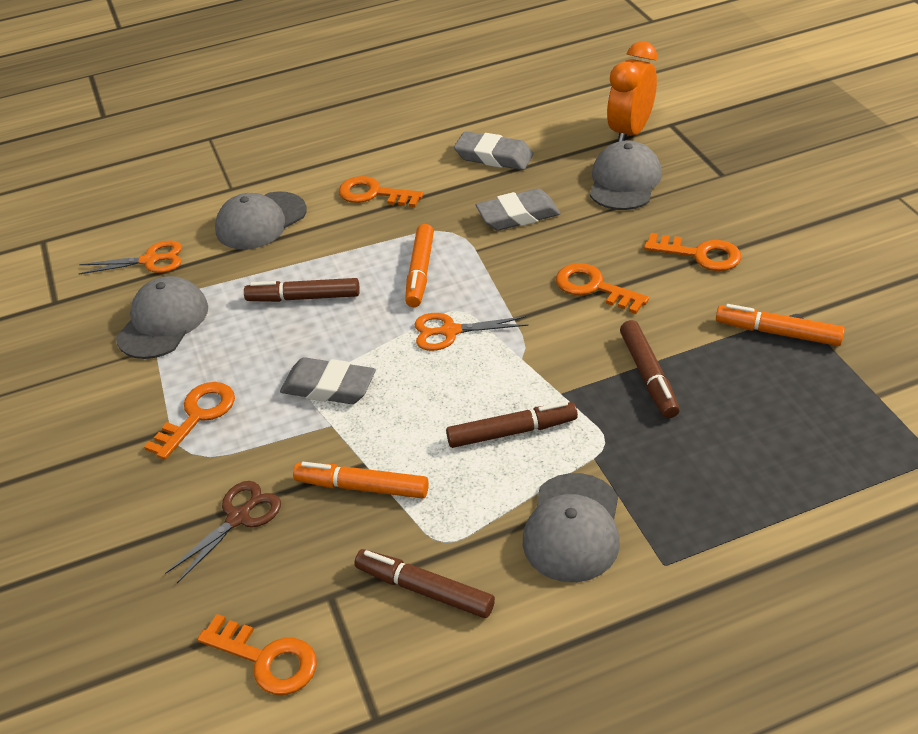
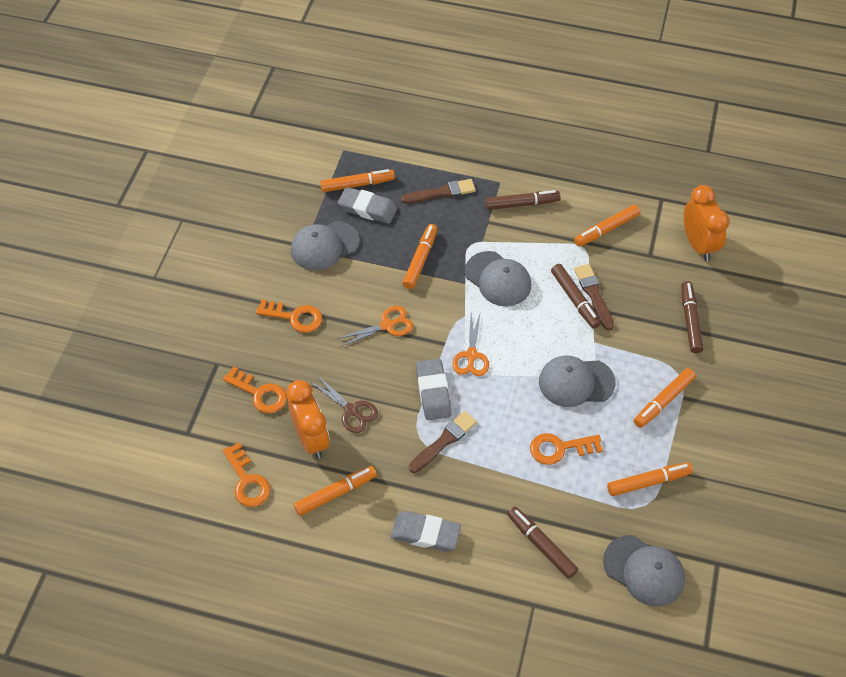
brown brush: none = 0 -> [401,179,476,204] [409,411,477,473] [574,264,614,330] = 3
orange clock: [607,41,657,142] = 1 -> [286,380,330,459] [684,185,730,261] = 2
orange key: [144,382,235,460] [197,614,317,695] [339,176,424,207] [556,263,649,314] [644,233,741,271] = 5 -> [223,366,287,414] [223,442,271,507] [256,299,322,333] [530,433,603,465] = 4
orange marker: [293,462,429,499] [405,224,434,307] [716,304,845,346] = 3 -> [294,466,377,516] [320,169,395,192] [403,224,437,289] [574,204,640,247] [607,462,693,496] [634,368,696,428] = 6

